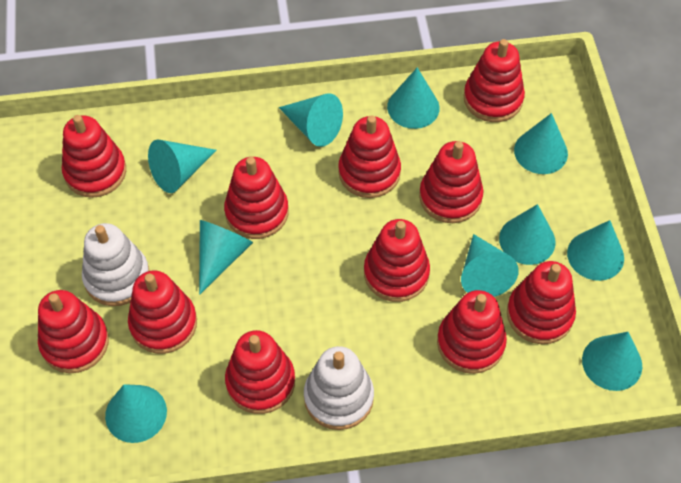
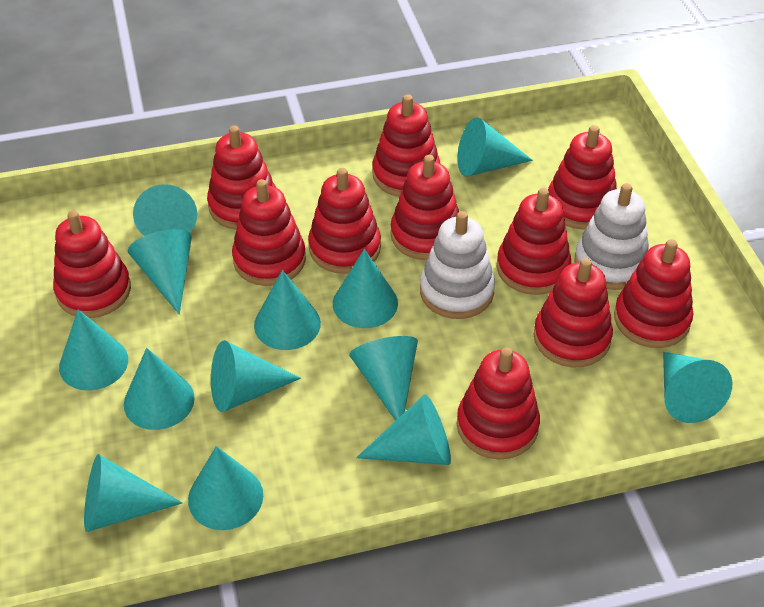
turquoise cone: [105,384,167,443] [148,140,217,193] [199,220,253,295] [279,93,343,147] [387,68,440,129] [461,234,519,297] [499,204,556,265] [514,113,568,174] [567,220,624,281] [582,332,642,391] = 10 -> [59,310,128,391] [84,454,183,532] [124,348,195,430] [128,229,192,315] [133,184,197,236] [188,446,263,530] [211,340,301,412] [254,270,321,350] [333,249,398,328] [349,336,418,421] [356,394,451,465] [458,117,533,177] [663,352,732,423] = 13

